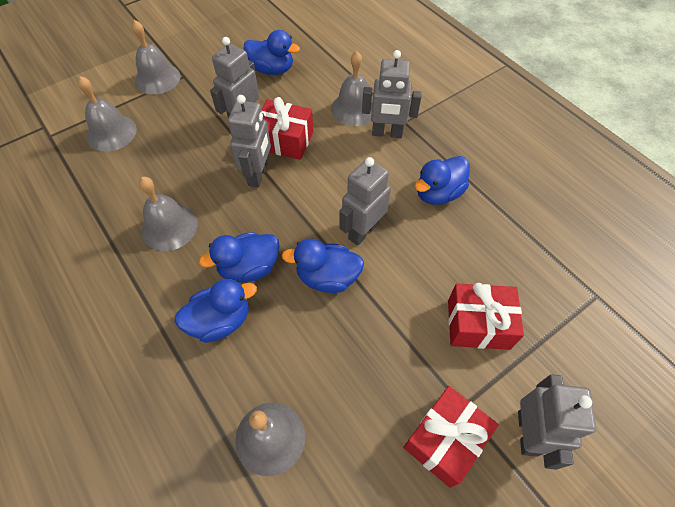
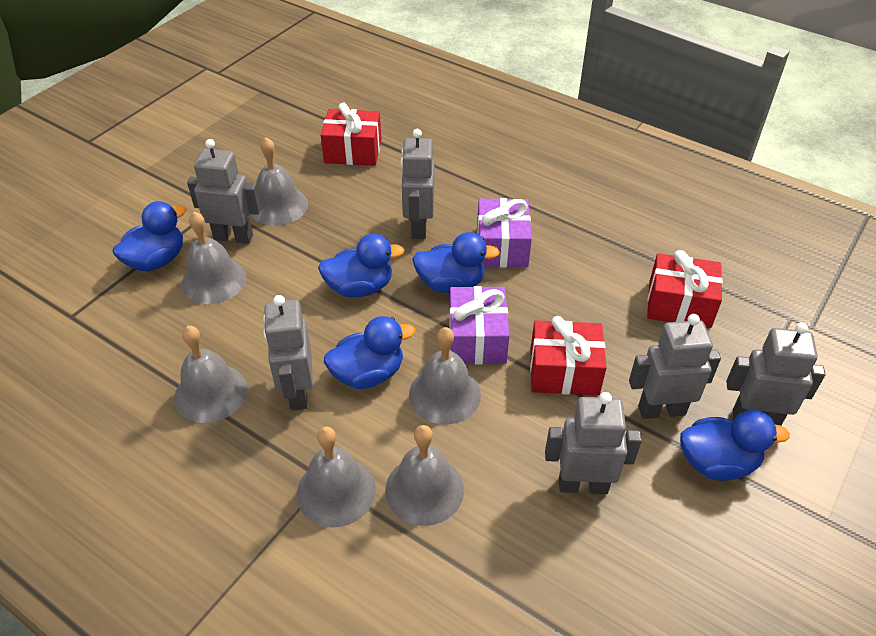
grey bell: [78,76,137,152] [132,20,180,95] [139,177,197,251] [235,403,305,476] [331,51,373,126] = 5 -> [174,326,247,423] [182,212,246,304] [251,137,308,226] [297,426,376,528] [385,425,464,526] [409,327,481,425] = 6
grey robot: [210,37,259,118] [228,95,271,188] [339,157,391,246] [362,50,422,138] [518,374,596,470] = 5 -> [187,139,261,244] [263,295,313,411] [401,129,435,239] [545,392,642,494] [629,314,721,419] [726,322,825,425] = 6
purple gift: none = 0 -> [450,286,509,364] [477,198,532,267] = 2

